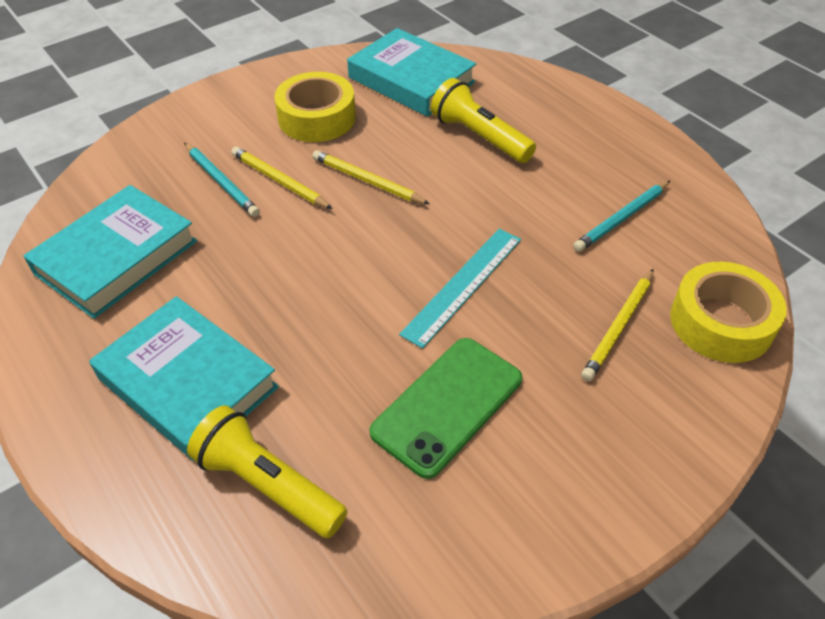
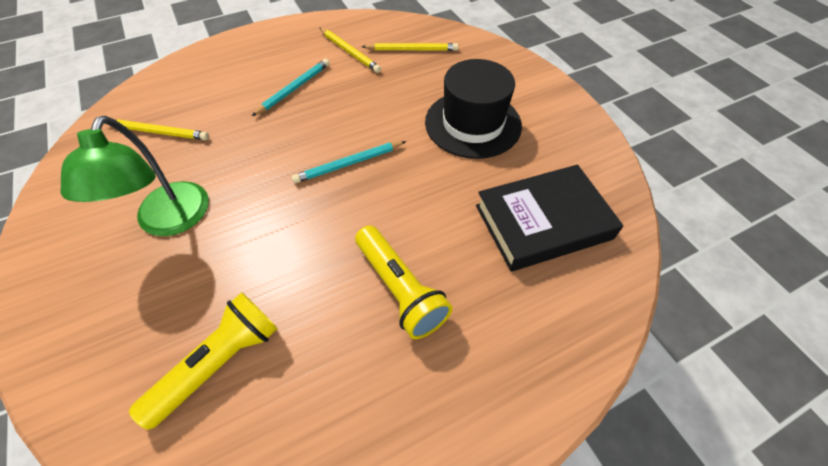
black book: none = 0 -> [476,165,623,271] = 1
black hat: none = 0 -> [425,59,522,159] = 1
green lamp: none = 0 -> [61,115,209,236] = 1
green phone: [369,338,522,479] = 1 -> none = 0
turquoise book: [23,185,197,319] [89,296,279,461] [347,28,476,117] = 3 -> none = 0
turquoise ruler: [399,229,521,349] = 1 -> none = 0
yellow tape: [274,72,356,142] [670,262,787,363] = 2 -> none = 0

